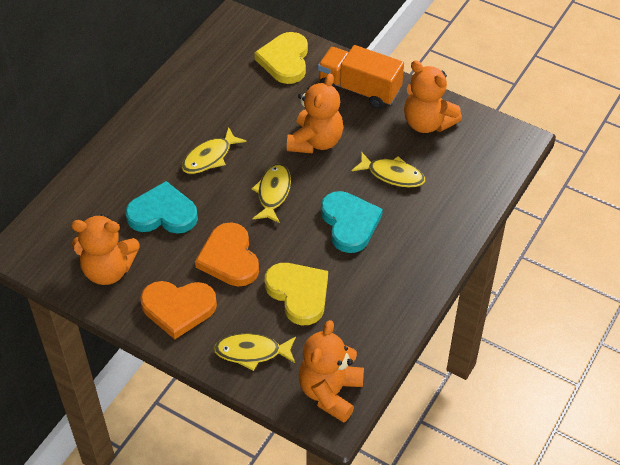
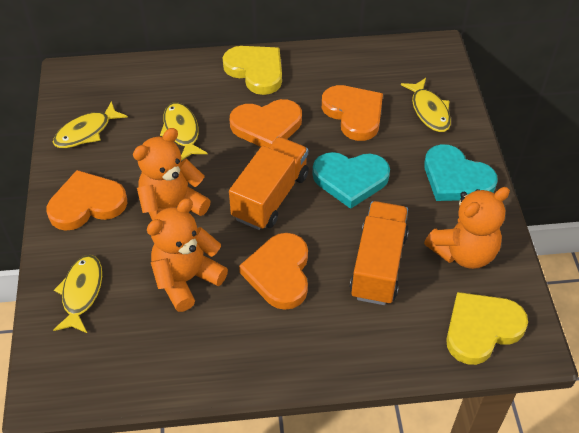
orange heart: [140,281,217,339] [195,222,259,287] = 2 -> [47,170,128,231] [230,99,302,148] [239,233,308,310] [322,85,383,141] = 4
orange teddy bear: [71,214,140,285] [287,73,343,154] [298,320,364,423] [404,60,462,133] = 4 -> [133,128,211,220] [147,198,228,312] [424,187,510,269] = 3
orange truck: [318,45,404,109] = 1 -> [229,137,309,230] [349,201,409,305] = 2

